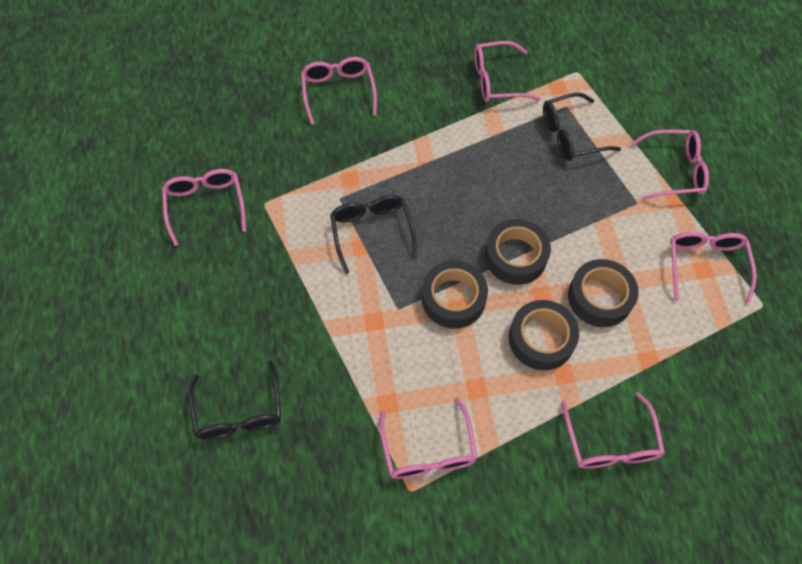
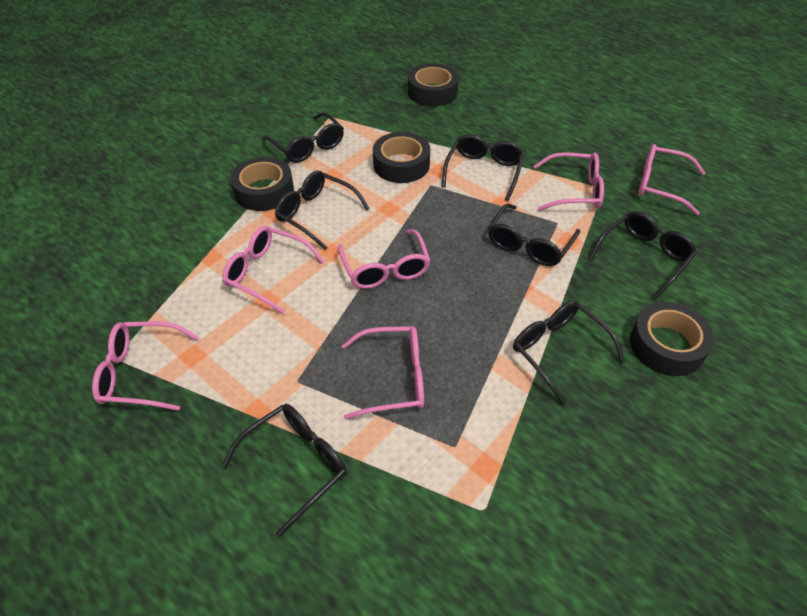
black glasses: [188,360,281,440] [330,195,417,274] [543,93,621,161] = 3 -> [221,404,347,537] [262,112,344,163] [275,170,370,250] [442,134,524,201] [488,204,580,266] [513,300,625,405] [589,211,697,299] = 7
pink glasses: [162,169,246,246] [301,57,377,125] [379,397,477,479] [474,41,541,102] [561,392,665,469] [630,130,709,200] [670,232,757,304] = 7 -> [92,321,200,411] [222,226,325,314] [338,230,431,289] [342,326,424,420] [533,152,604,211] [638,144,706,215] = 6

